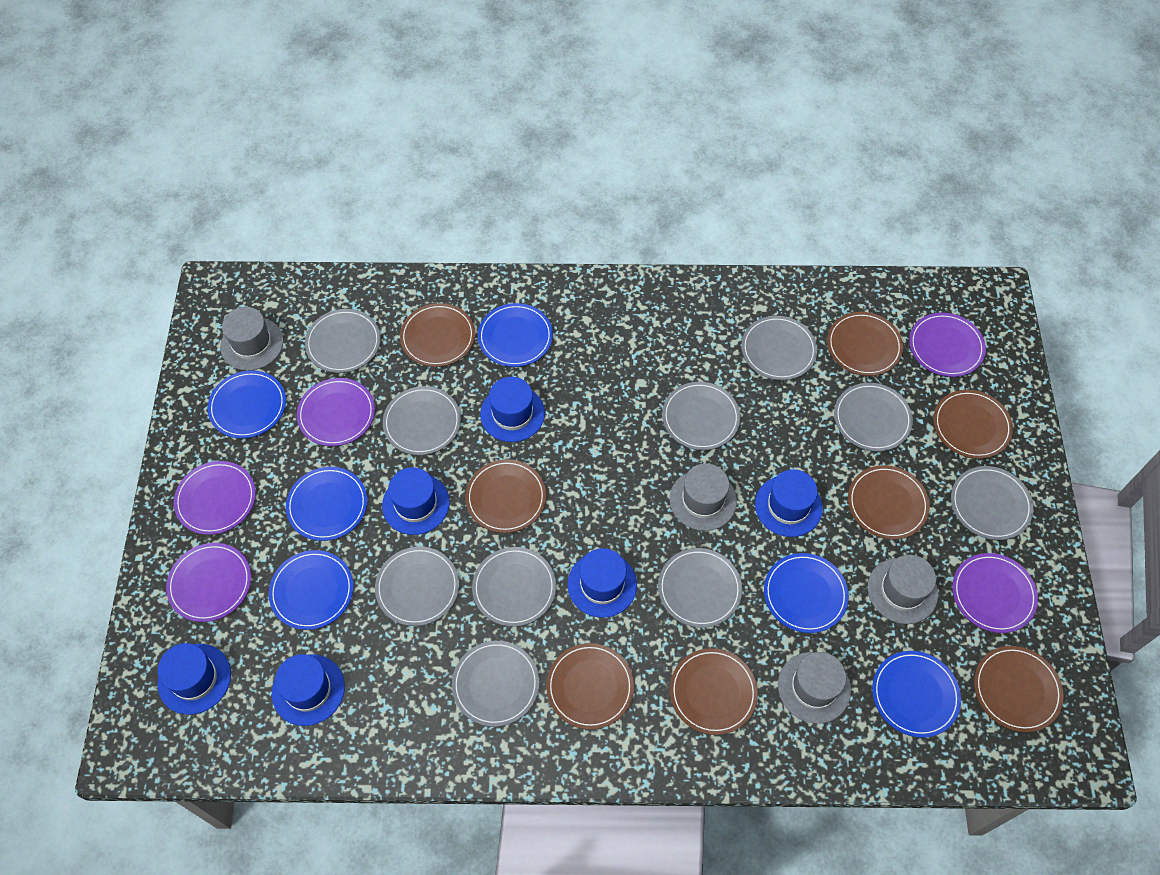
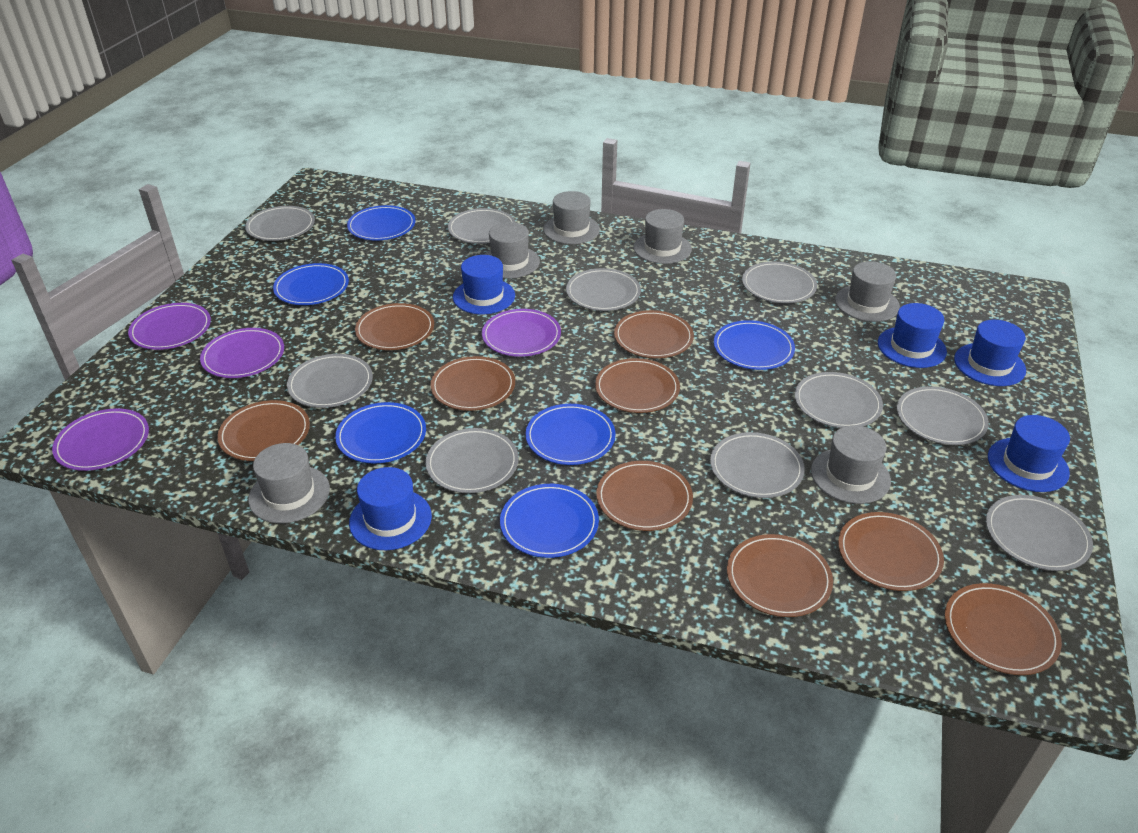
blue hat: [158,643,231,715] [272,654,345,726] [382,467,450,535] [480,377,545,442] [567,548,637,618] [755,469,823,537] = 6 -> [349,467,432,550] [453,255,515,314] [878,303,947,368] [954,320,1026,386] [988,415,1070,492] = 5
brown plate: [400,303,475,367] [465,459,546,533] [546,643,634,730] [670,648,758,735] [827,312,903,376] [848,465,930,540] [933,390,1013,459] [974,646,1064,732] = 8 -> [217,400,310,461] [355,303,434,350] [430,356,515,411] [595,358,680,413] [596,461,693,531] [614,310,694,358] [727,534,833,617] [838,512,944,591] [945,583,1062,675] = 9
grey hat: [220,307,283,371] [670,463,737,531] [778,652,851,724] [868,555,938,624] = 4 -> [248,443,330,523] [484,222,540,278] [543,191,600,244] [633,209,692,264] [811,425,891,504] [835,261,900,322] = 6
purple plate: [166,543,251,622] [174,461,256,535] [297,378,375,446] [909,313,986,377] [952,553,1038,633] = 5 -> [52,408,149,471] [128,303,211,350] [200,328,284,378] [482,309,561,357] = 4

